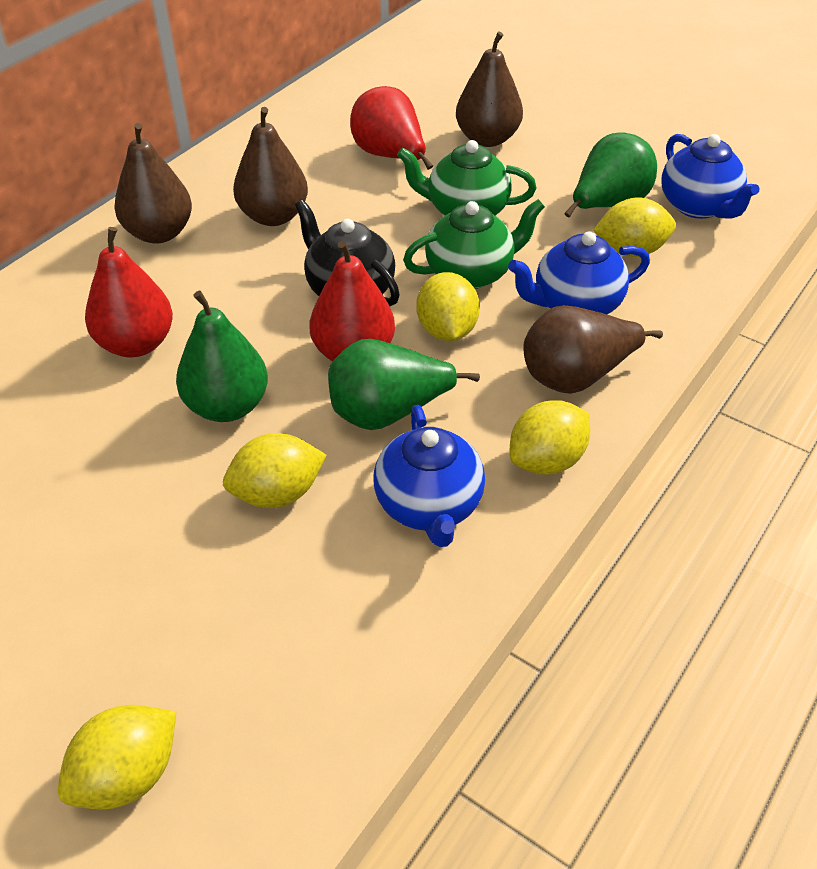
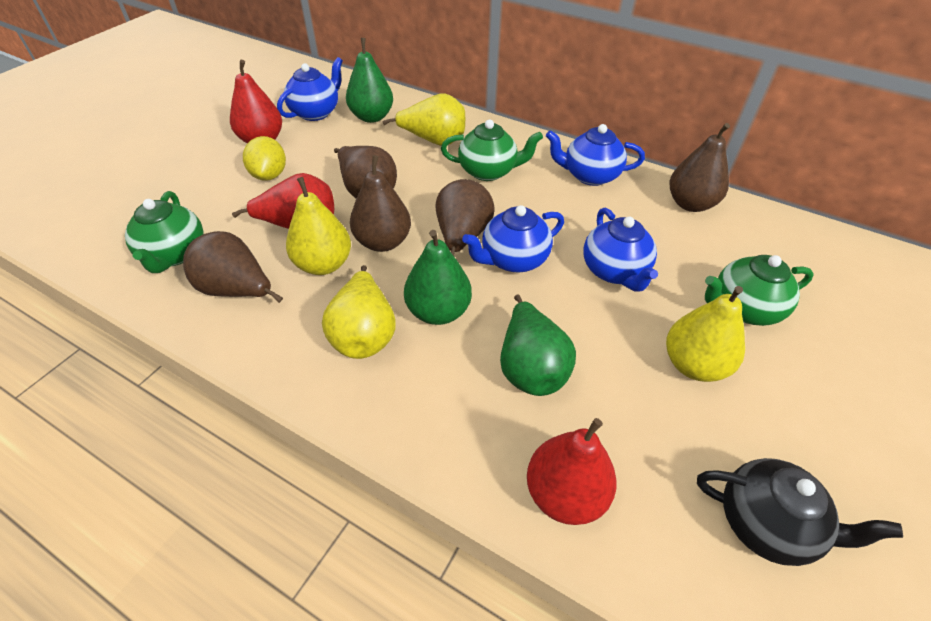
blue teapot: [373,405,485,547] [508,231,650,314] [661,134,759,219] = 3 -> [277,57,343,121] [462,205,564,273] [546,124,645,186] [583,208,658,292] = 4
brown pear: [114,123,192,243] [233,107,308,226] [456,31,523,147] [523,305,663,394] = 4 -> [183,231,283,303] [334,146,397,198] [350,155,411,252] [435,179,495,256] [669,123,730,212] = 5
green teapot: [397,140,536,215] [403,199,545,289] = 2 -> [125,191,204,273] [441,119,543,181] [705,255,814,326] = 3
yellow lemon: [58,705,176,809] [223,433,327,508] [416,272,480,341] [510,400,590,475] [593,197,676,257] = 5 -> [243,136,286,181] = 1
yellow pear: none = 0 -> [286,177,351,275] [322,265,396,359] [383,93,465,146] [666,286,745,382] = 4

